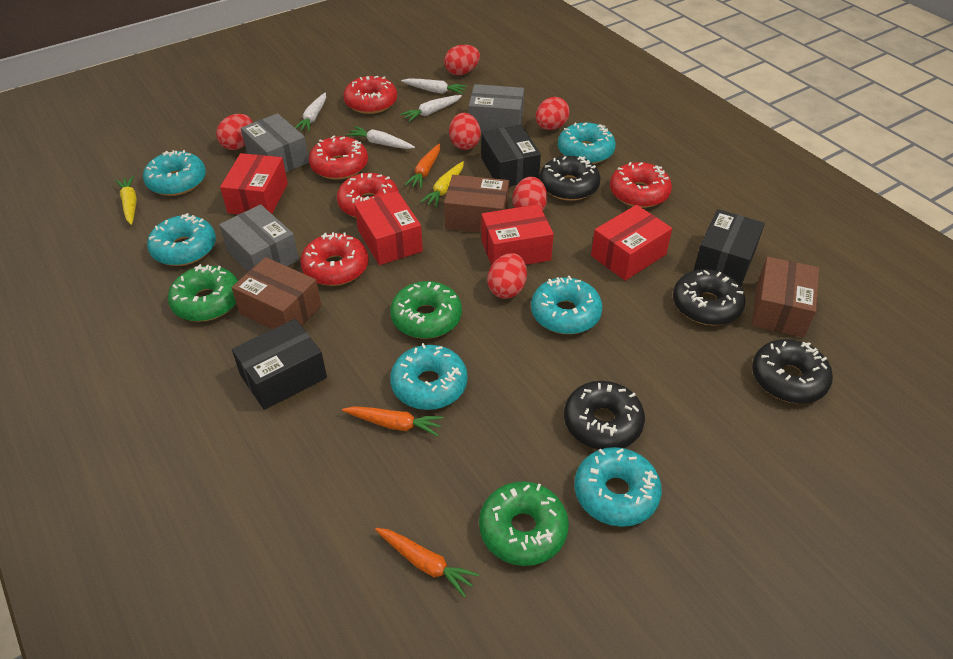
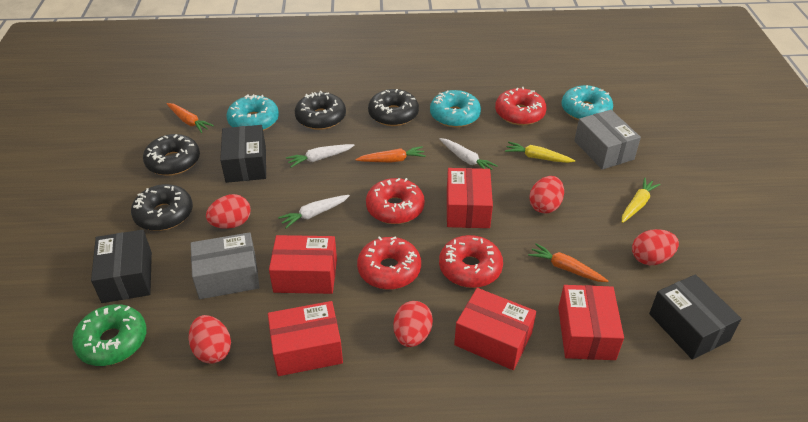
brown box: [231,257,322,329] [444,175,509,233] [751,256,819,338] = 3 -> none = 0
green donut: [168,264,238,322] [390,281,462,339] [479,481,569,566] = 3 -> [72,304,147,366] = 1
grey box: [219,204,299,271] [241,113,309,172] [469,84,524,132] = 3 -> [190,232,260,299] [574,110,641,170] = 2
red box: [220,153,288,214] [354,191,423,265] [481,204,554,265] [591,205,672,281] = 4 -> [268,301,343,376] [269,235,337,294] [447,168,493,228] [454,288,536,370] [558,285,624,360] = 5
red donut: [300,232,369,286] [309,136,368,180] [337,173,399,218] [344,76,397,114] [610,162,672,208] = 5 -> [357,236,421,290] [366,178,425,224] [439,235,503,288] [495,87,547,125] = 4
red egg: [216,114,253,150] [444,45,480,76] [449,113,481,150] [487,253,527,299] [512,177,547,211] [536,97,569,130] = 6 -> [189,315,231,364] [206,194,251,229] [393,301,433,347] [529,176,564,213] [632,229,679,265] = 5
turquoise donut: [143,150,206,196] [147,213,216,266] [390,343,467,410] [531,276,603,334] [558,123,616,164] [574,447,662,527] = 6 -> [227,94,279,131] [430,90,481,127] [561,85,613,120] = 3
white carrot: [295,93,326,132] [346,126,415,149] [400,95,462,122] [401,78,467,94] = 4 -> [278,195,350,228] [286,144,355,168] [440,138,498,170] = 3

